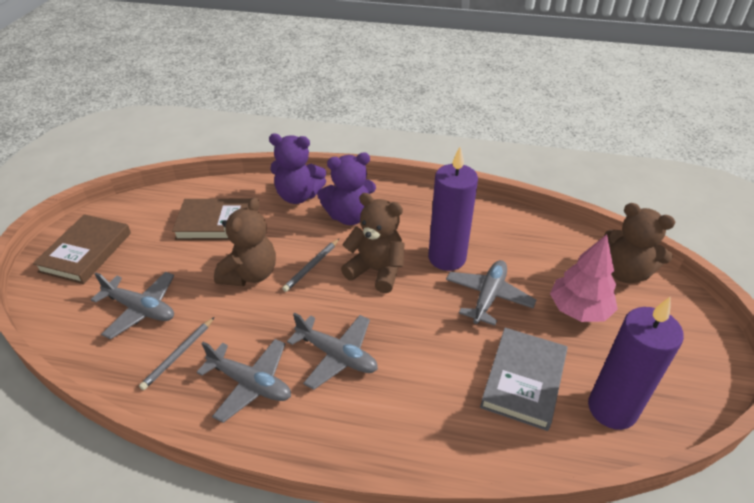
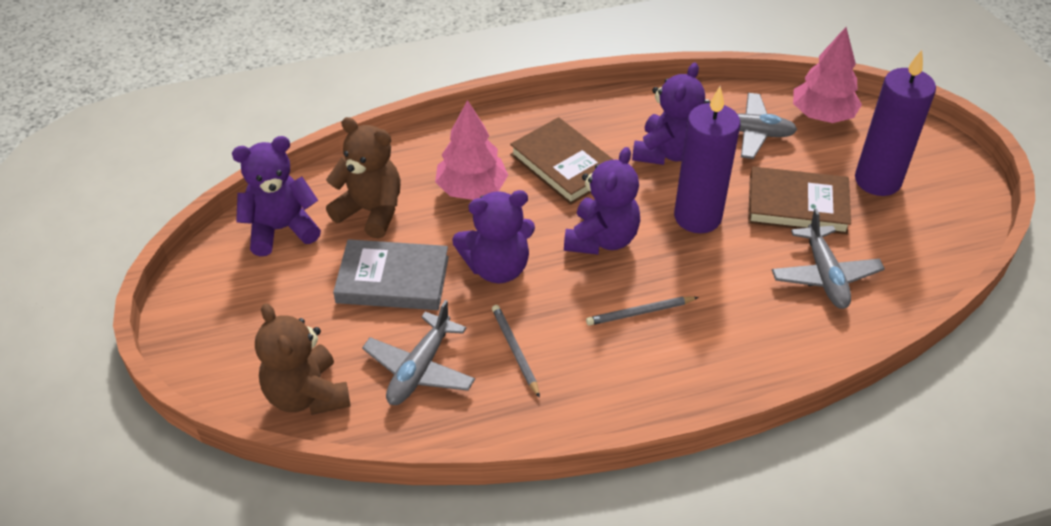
brown teddy bear: [214,197,276,286] [341,193,405,293] [604,203,675,283] = 3 -> [255,303,351,415] [326,117,401,238] = 2
grey plane: [91,271,174,339] [197,339,291,423] [287,313,378,390] [446,260,536,326] = 4 -> [362,300,475,405] [704,93,797,159] [772,208,885,309] = 3
pink tree: [550,234,618,322] = 1 -> [435,100,508,200] [793,27,862,123] = 2
purple teddy bear: [269,134,326,204] [317,153,376,225] = 2 -> [232,136,321,256] [452,190,535,283] [564,147,640,255] [632,62,705,165] = 4

